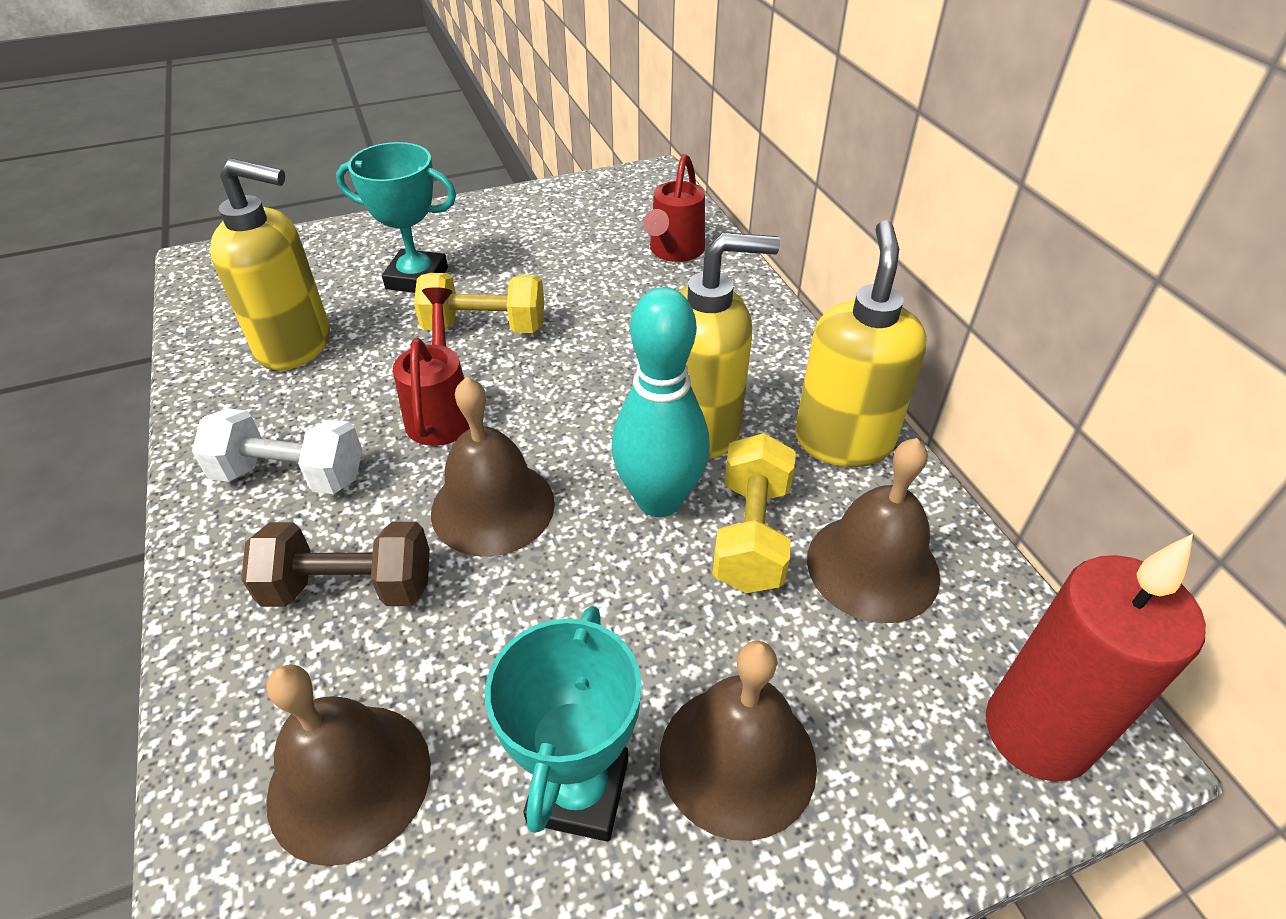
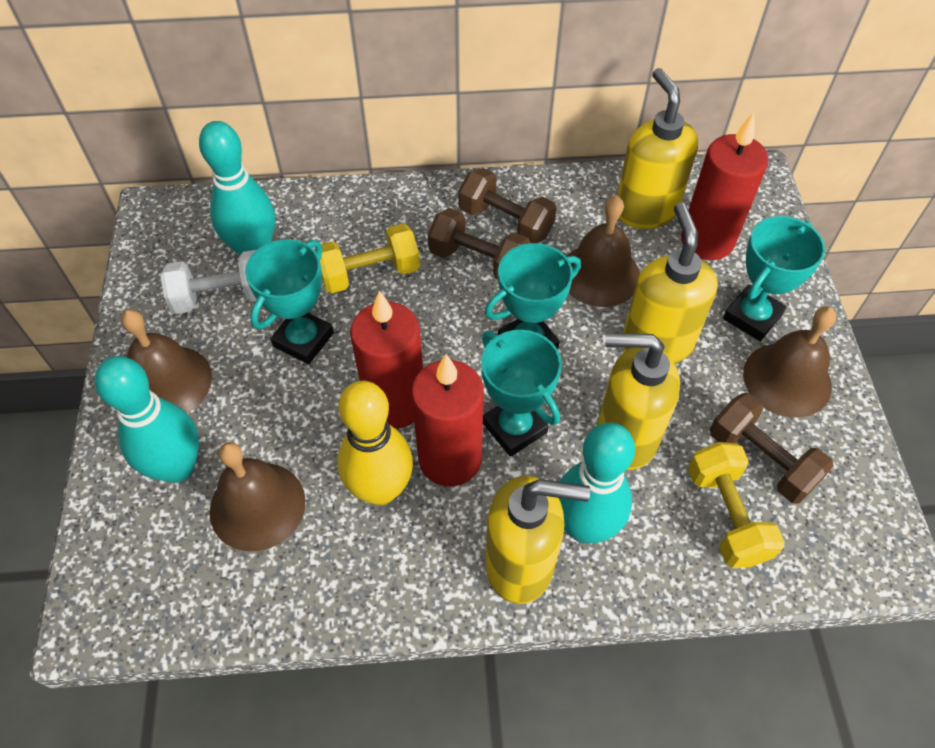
brown dumbbell: [241,522,430,607] = 1 -> [428,208,531,279] [458,168,556,243] [710,393,834,504] = 3
red candle: [986,534,1206,781] = 1 -> [350,291,423,429] [411,354,484,487] [681,112,768,260] = 3
red watering can: [393,287,470,446] [643,154,705,262] = 2 -> none = 0
turquoise bowling pin: [611,287,710,517] = 1 -> [94,356,199,483] [199,121,275,256] [559,423,635,544] = 3
turquoise trophy: [336,142,456,293] [485,606,642,842] = 2 -> [245,239,334,364] [481,330,562,457] [485,243,581,349] [723,216,825,341] = 4
yellow bowling pin: none = 0 -> [337,381,413,505] = 1
yellow soap dispenser: [210,158,330,371] [679,232,780,459] [795,220,927,467] = 3 -> [485,476,590,604] [597,333,680,470] [617,68,698,229] [623,202,718,364] = 4

